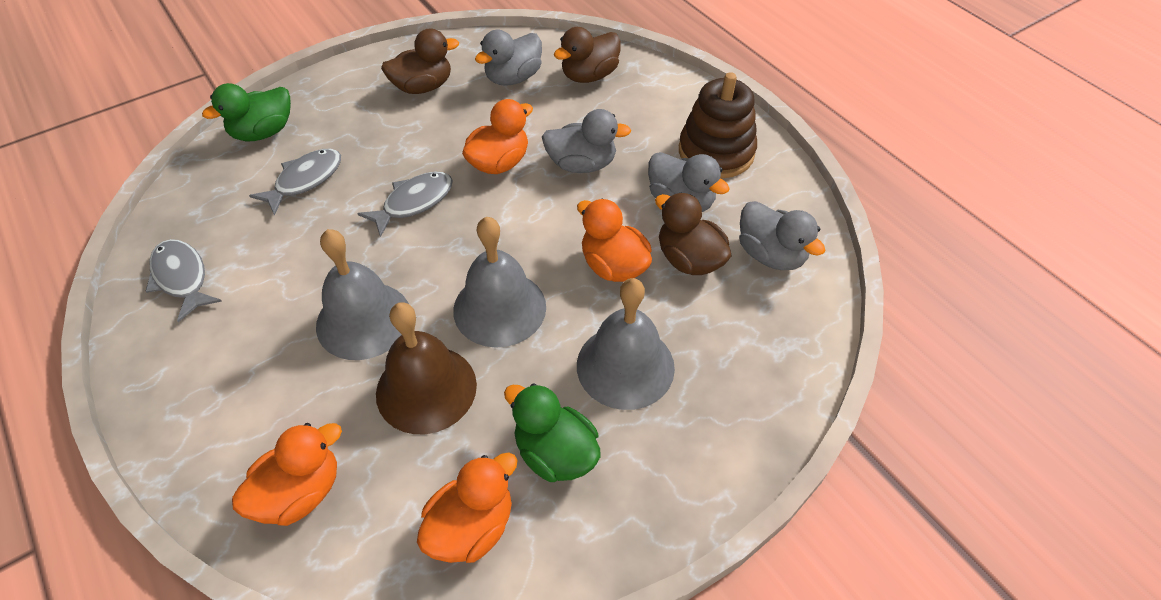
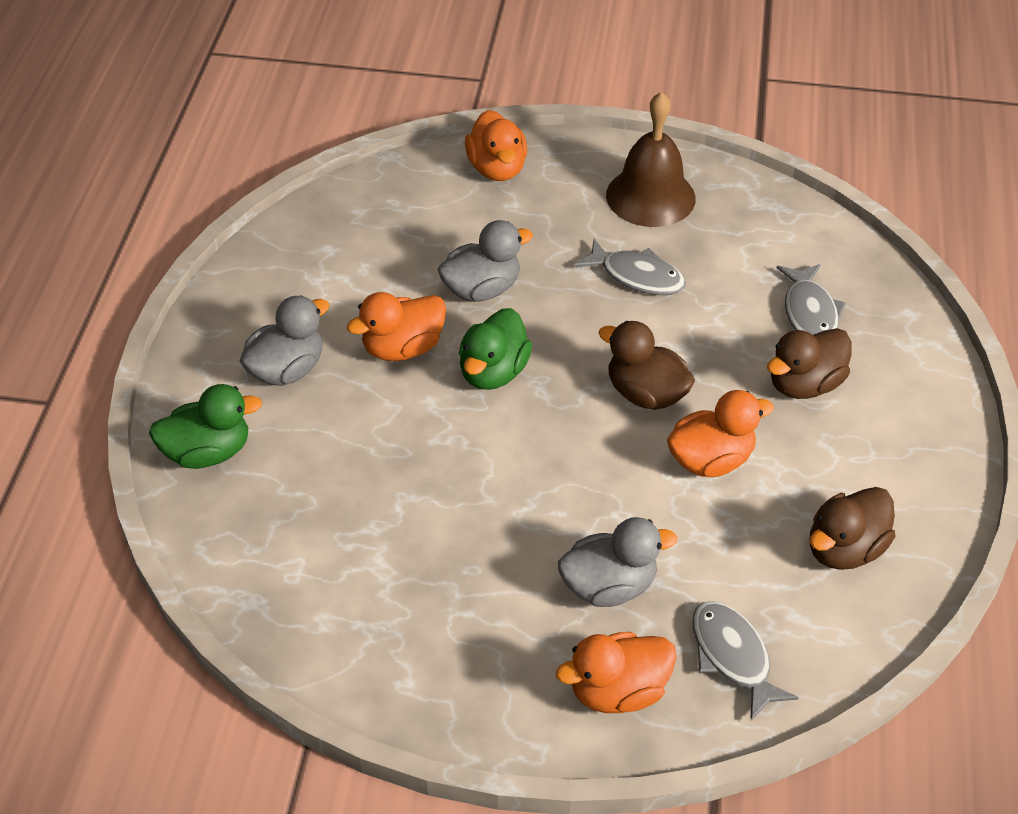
brown stacking toy: [679,72,757,178] = 1 -> none = 0
grey bell: [316,229,409,360] [453,216,546,348] [577,278,675,410] = 3 -> none = 0
grey duck: [475,30,542,86] [542,109,631,173] [648,152,730,212] [739,201,825,270] = 4 -> [240,295,329,386] [437,220,533,302] [558,517,677,607] = 3

